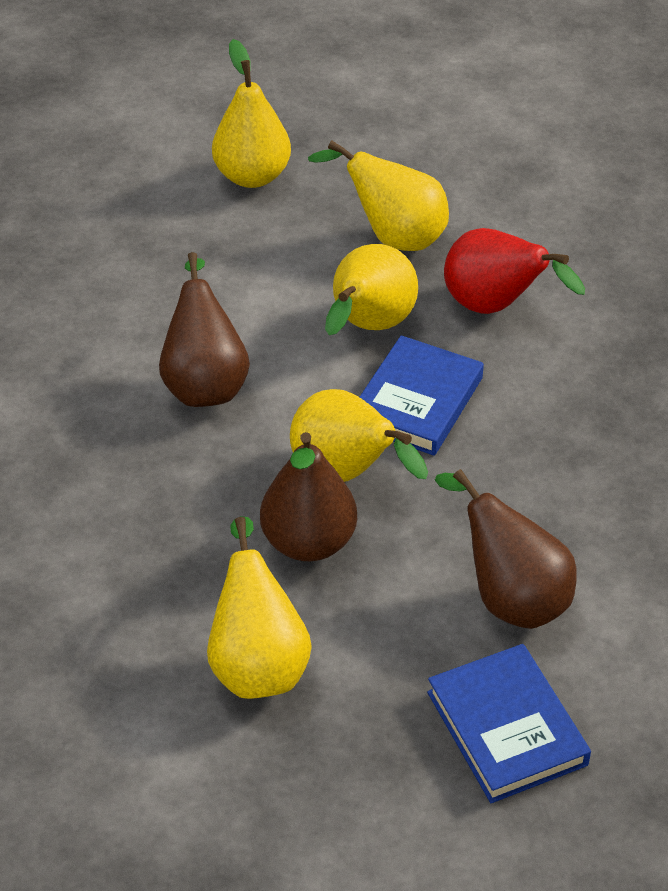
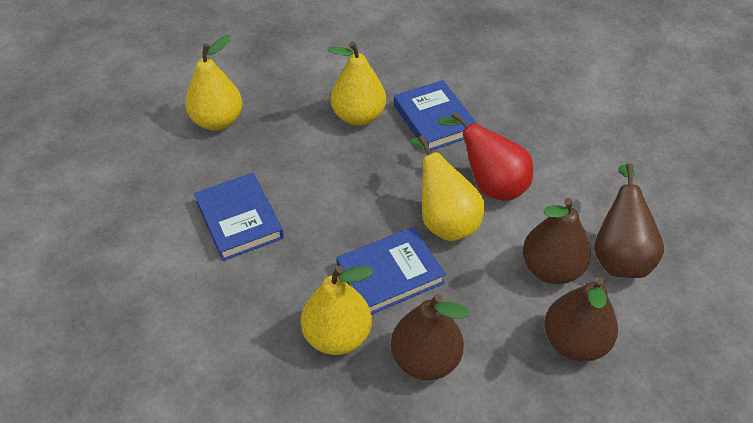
blue book: [360,335,484,456] [427,644,591,803] = 2 -> [194,173,284,261] [337,227,446,315] [394,80,477,151] = 3
brown pear: [159,252,250,407] [260,432,357,561] [435,469,577,629] = 3 -> [391,294,468,380] [523,198,591,284] [544,277,618,362] [594,164,664,278] = 4
yellow pear: [207,516,312,699] [212,39,291,188] [290,389,428,482] [308,140,449,251] [325,244,418,335] = 5 -> [185,35,242,131] [301,266,374,355] [328,41,386,126] [410,135,485,241] = 4

